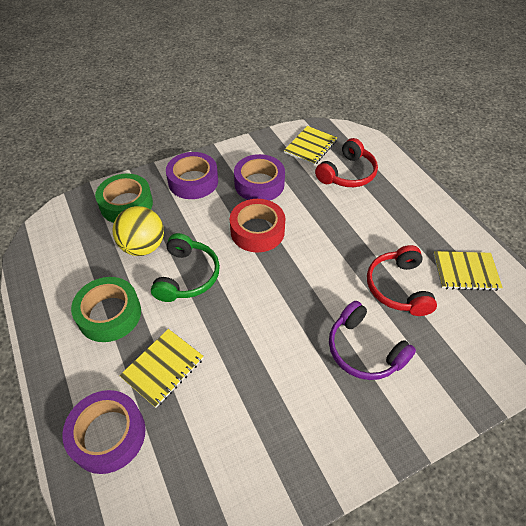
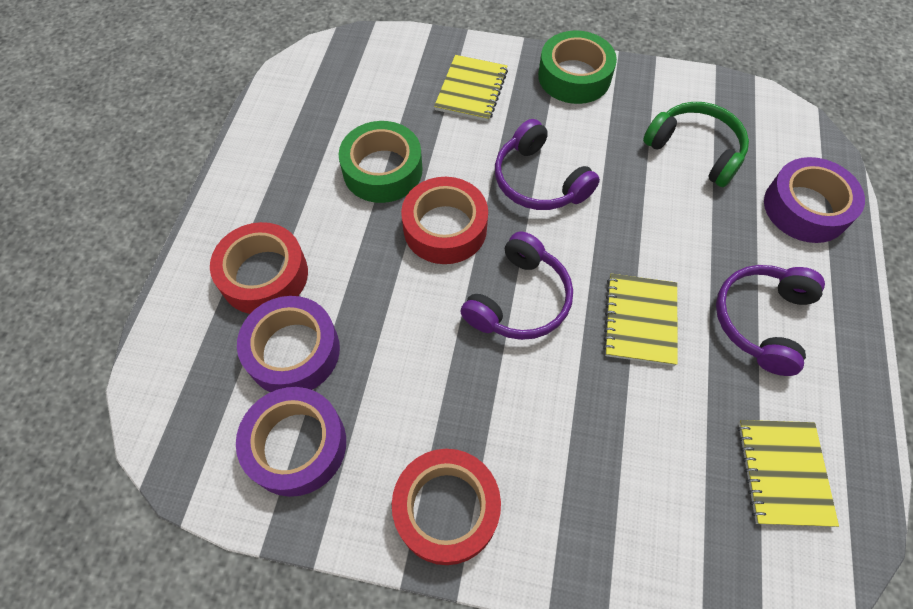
purple headphones: [329,301,416,380] = 1 -> [460,232,573,340] [495,119,600,210] [716,265,825,376] = 3
red headphones: [315,138,378,187] [367,245,437,316] = 2 -> none = 0
red tape: [230,199,285,252] = 1 -> [210,222,308,314] [392,449,501,565] [401,177,488,264] = 3
yellow ball: [113,206,164,256] = 1 -> none = 0

